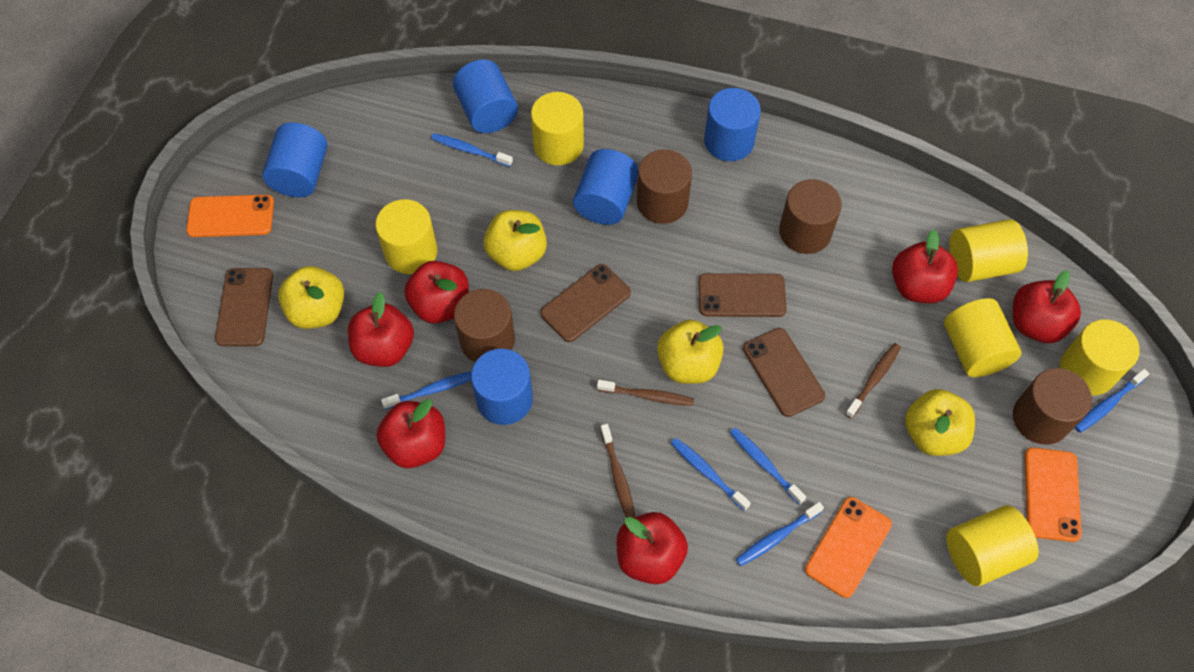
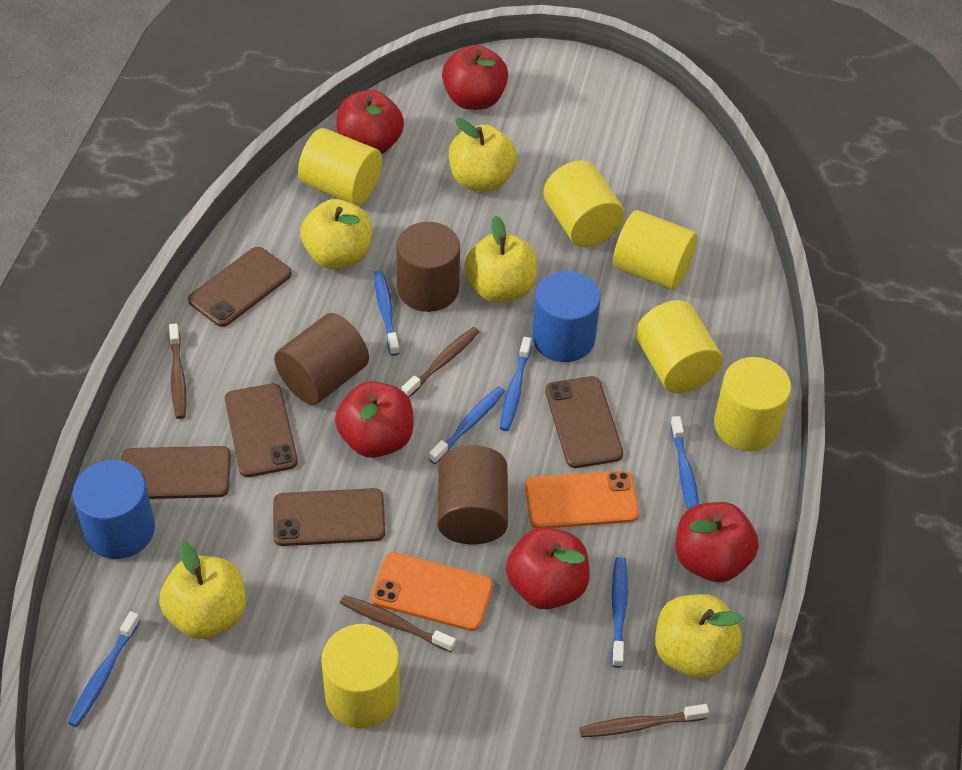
blue cylinder: [262,122,327,197] [453,59,518,133] [471,349,533,425] [573,149,638,225] [704,88,761,161] = 5 -> [72,460,155,559] [532,271,601,362] = 2
brown cylinder: [454,289,515,362] [637,149,692,224] [779,179,842,254] [1013,368,1092,445] = 4 -> [274,313,369,405] [396,222,460,312] [437,445,508,544] = 3
brown phone: [215,268,273,346] [540,264,631,342] [698,273,787,317] [743,328,825,417] = 4 -> [121,446,231,499] [188,247,292,327] [225,383,298,477] [273,488,385,546] [545,376,623,468] = 5
brown toothbrush: [597,380,694,406] [600,424,635,518] [845,343,901,419] = 3 -> [169,323,187,419] [340,595,456,652] [401,327,479,398] [579,704,709,737] = 4
orange phone: [186,195,274,237] [805,497,892,598] [1025,447,1082,542] = 3 -> [371,552,493,631] [525,470,639,528] = 2
red apple: [348,292,414,367] [377,399,445,468] [404,261,469,324] [617,512,688,584] [892,230,958,303] [1013,270,1081,343] = 6 -> [335,381,414,458] [336,90,404,155] [442,45,508,110] [506,527,590,609] [676,502,759,582] = 5
yellow apple: [278,266,344,329] [484,210,547,271] [657,320,724,384] [905,389,975,456] = 4 -> [159,542,246,639] [300,199,372,269] [449,118,517,192] [464,216,537,303] [655,594,743,679] = 5

